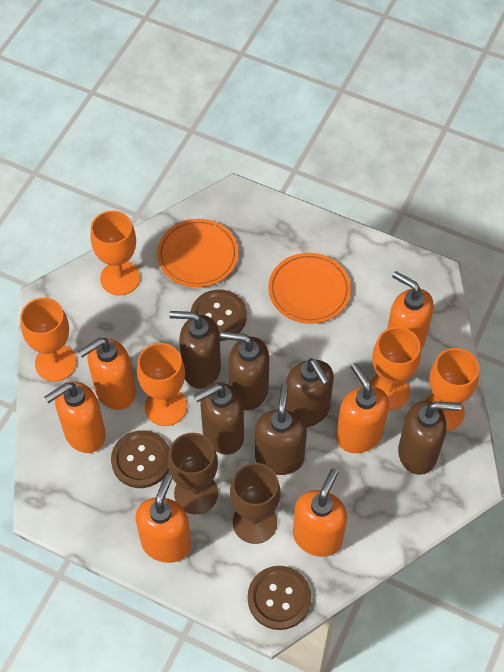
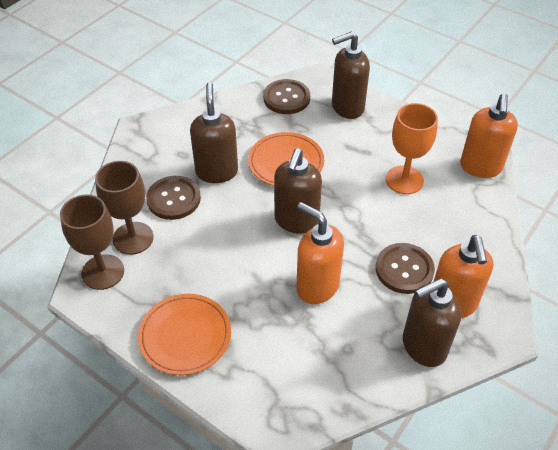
brown soap dispenser: [169,311,221,389] [194,382,244,455] [220,331,269,410] [255,384,307,475] [286,358,334,427] [398,400,461,475] = 6 -> [190,82,238,183] [274,148,322,233] [332,31,370,119] [403,278,461,367] = 4
orange goblet: [20,298,77,382] [90,211,140,295] [137,343,187,426] [370,327,421,410] [425,348,479,431] = 5 -> [386,103,438,194] = 1
orange soap dispenser: [44,381,106,453] [78,338,136,410] [135,474,191,563] [293,468,347,557] [336,363,389,453] [387,271,434,349] = 6 -> [296,202,344,304] [433,235,494,318] [460,93,518,178] = 3

